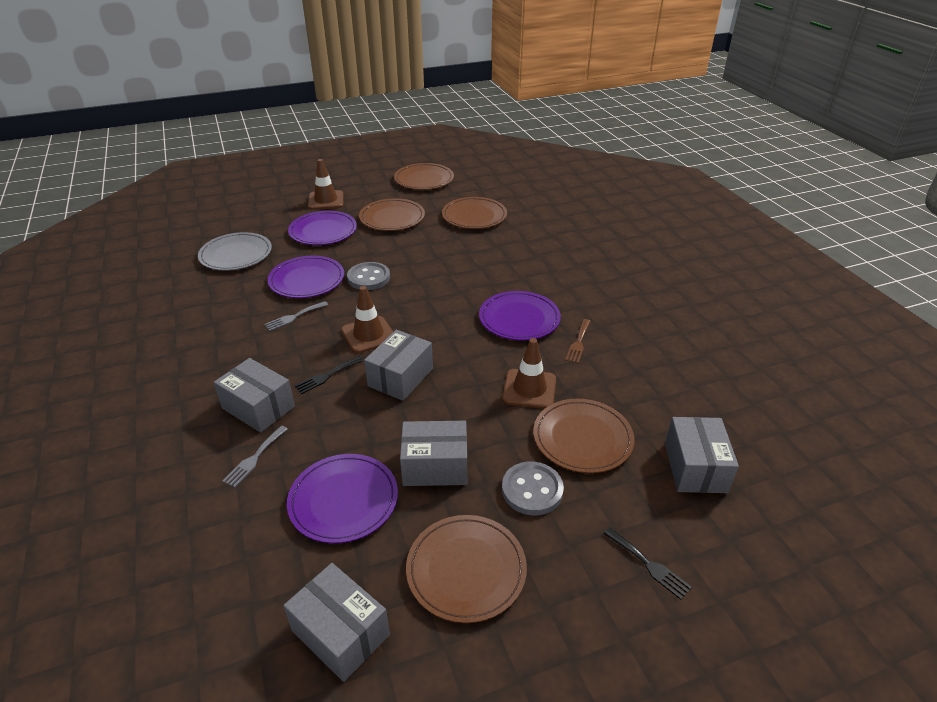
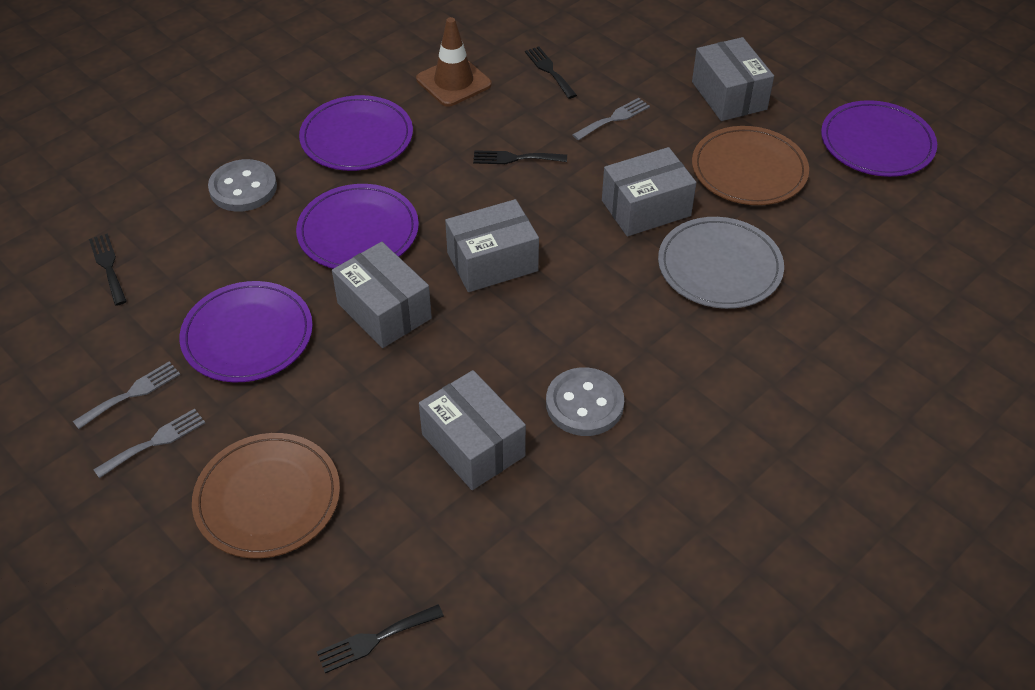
black fork: [295,356,364,394] [603,527,692,600] = 2 -> [89,234,127,306] [317,604,444,673] [473,150,567,164] [525,47,577,99] = 4
brown fork: [565,319,591,363] = 1 -> none = 0
brown plate: [359,198,425,231] [394,163,454,190] [406,515,527,623] [442,197,507,229] [533,399,635,473] = 5 -> [192,433,340,558] [692,126,809,205] = 2
brown traffic cone: [308,159,343,210] [341,286,393,353] [502,338,556,409] = 3 -> [416,17,492,107] = 1
grey fork: [222,426,288,487] [264,301,328,331] = 2 -> [73,361,180,429] [93,409,205,478] [572,98,650,140] = 3

